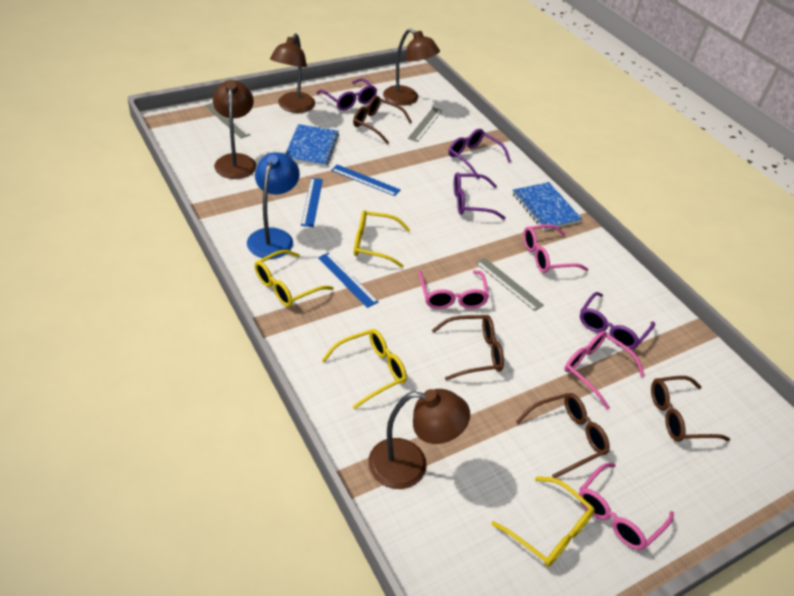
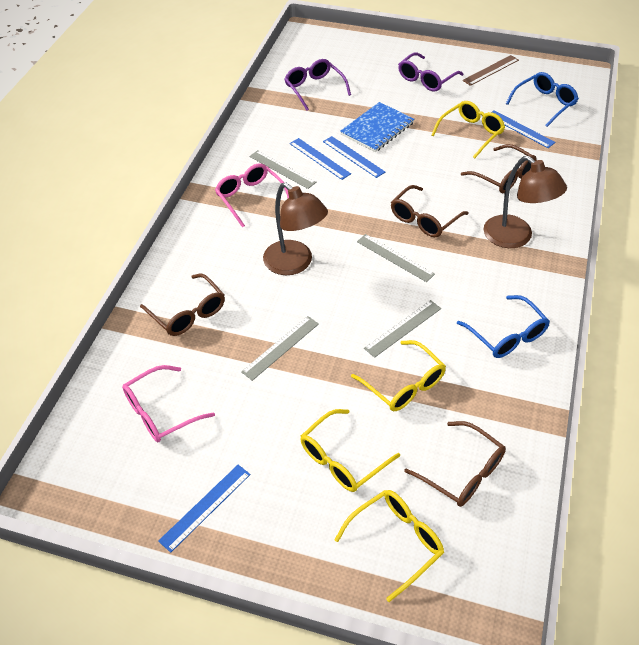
blue glasses: none = 0 -> [457,295,550,358] [506,72,579,127] = 2
blue lamp: [247,152,300,259] = 1 -> none = 0
blue notebook: [285,124,339,167] [512,182,582,231] = 2 -> [340,102,414,152] = 1
blue ruler: [301,178,323,227] [318,253,378,308] [331,164,400,196] = 3 -> [158,465,251,553] [290,138,351,180] [323,136,385,178] [492,110,555,148] = 4
brown lamp: [213,80,257,179] [270,33,315,113] [368,389,470,489] [383,28,440,106] = 4 -> [263,183,328,275] [483,156,567,248] = 2
brown ruler: none = 0 -> [462,55,519,86] = 1
grey ruler: [204,103,250,138] [408,107,443,142] [476,258,544,311] = 3 -> [241,316,319,381] [249,150,316,189] [357,234,435,282] [364,300,441,358] = 4
pink glasses: [419,270,489,309] [523,224,588,273] [564,331,645,410] [579,463,674,550] = 4 -> [122,365,215,442] [215,163,289,227] = 2
purple glasses: [316,78,377,110] [448,129,511,179] [454,172,505,220] [580,292,655,349] = 4 -> [285,59,351,111] [398,52,464,91] = 2

